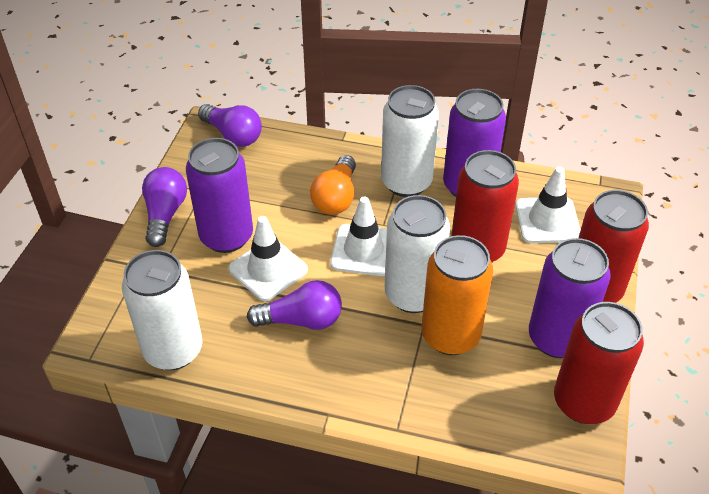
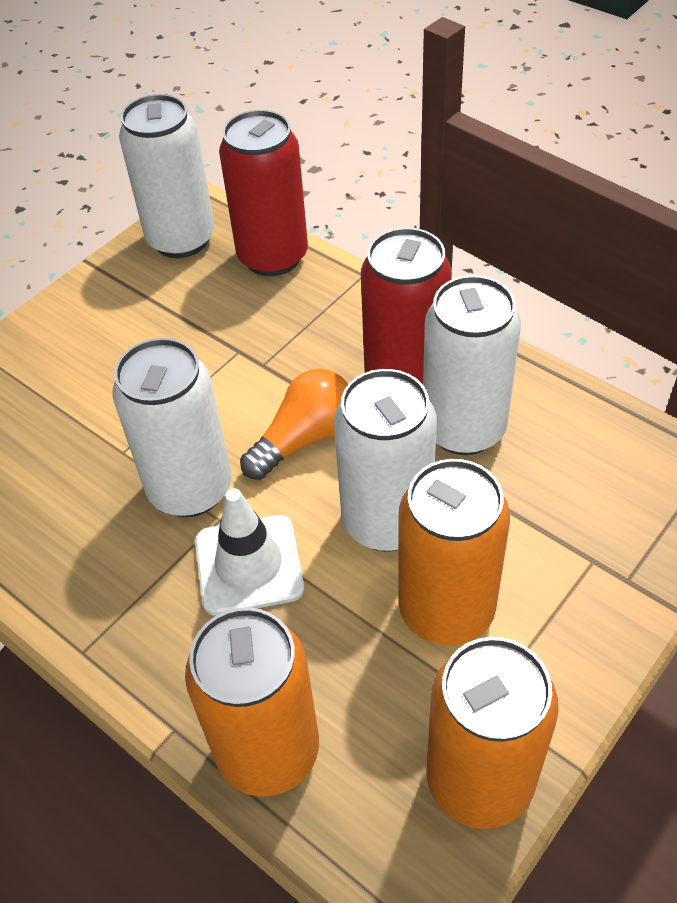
orange can: [422,235,493,355] = 1 -> [185,607,319,797] [399,459,510,646] [426,637,558,829] = 3
purple can: [186,138,253,253] [443,89,506,197] [529,238,611,358] = 3 -> none = 0
purple light bulb: [142,167,187,247] [198,104,262,147] [247,280,342,330] = 3 -> none = 0
red can: [451,150,519,262] [554,302,644,424] [579,190,649,303] = 3 -> [219,110,308,276] [361,228,452,384] = 2
white can: [122,250,203,370] [381,85,439,197] [385,195,450,313] = 3 -> [112,338,232,517] [119,94,215,258] [334,369,437,552] [423,275,521,455] = 4
white traffic cone: [228,216,308,301] [330,196,387,276] [516,167,581,243] = 3 -> [195,488,304,616] = 1

